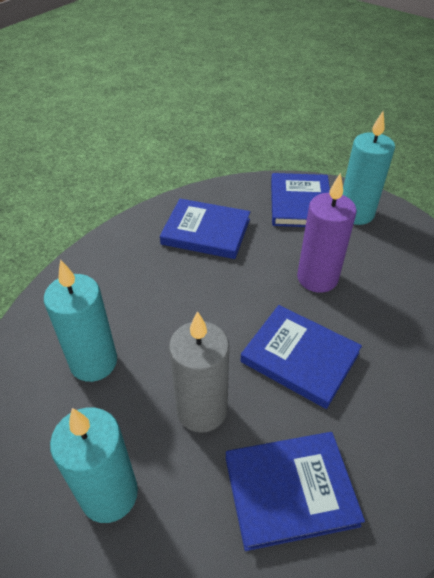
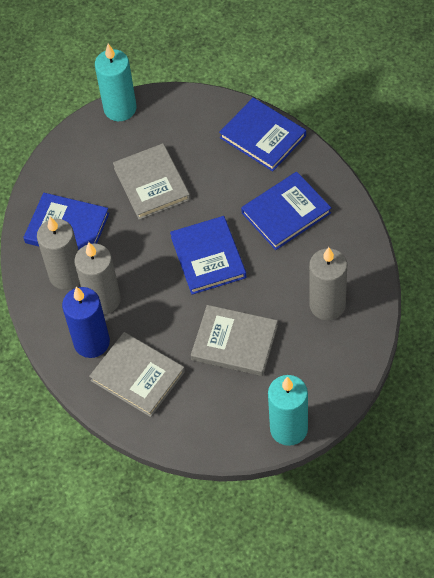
blue candle: none = 0 -> [62,287,110,358] = 1
grey book: none = 0 -> [89,332,185,417] [113,143,190,220] [191,305,278,376] = 3
grey candle: [169,311,229,433] = 1 -> [37,217,80,290] [74,242,121,315] [309,247,347,320] = 3
purple candle: [297,173,357,293] = 1 -> none = 0
turquoise candle: [44,259,117,382] [50,407,138,523] [342,111,395,225] = 3 -> [95,44,137,121] [268,375,308,446] = 2

